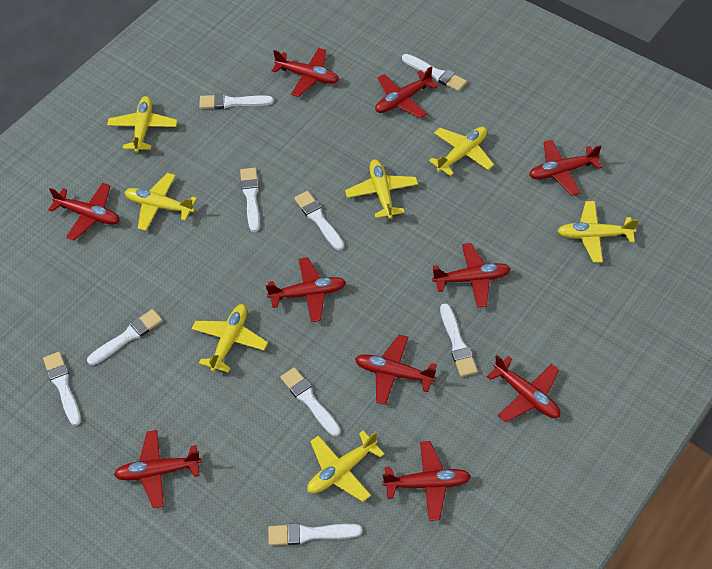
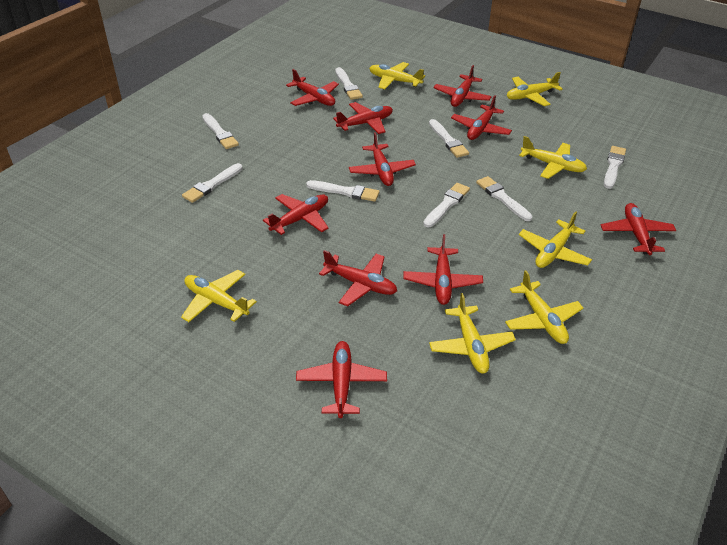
white brush: [43,352,81,426] [87,309,163,365] [199,94,274,109] [240,168,260,232] [268,523,362,546] [280,367,341,436] [294,191,344,250] [402,54,467,91] [440,303,478,377] = 9 -> [182,163,243,203] [202,113,239,149] [306,180,380,202] [335,67,363,100] [423,183,470,227] [429,119,469,158] [476,176,533,221] [604,146,626,189] = 8

